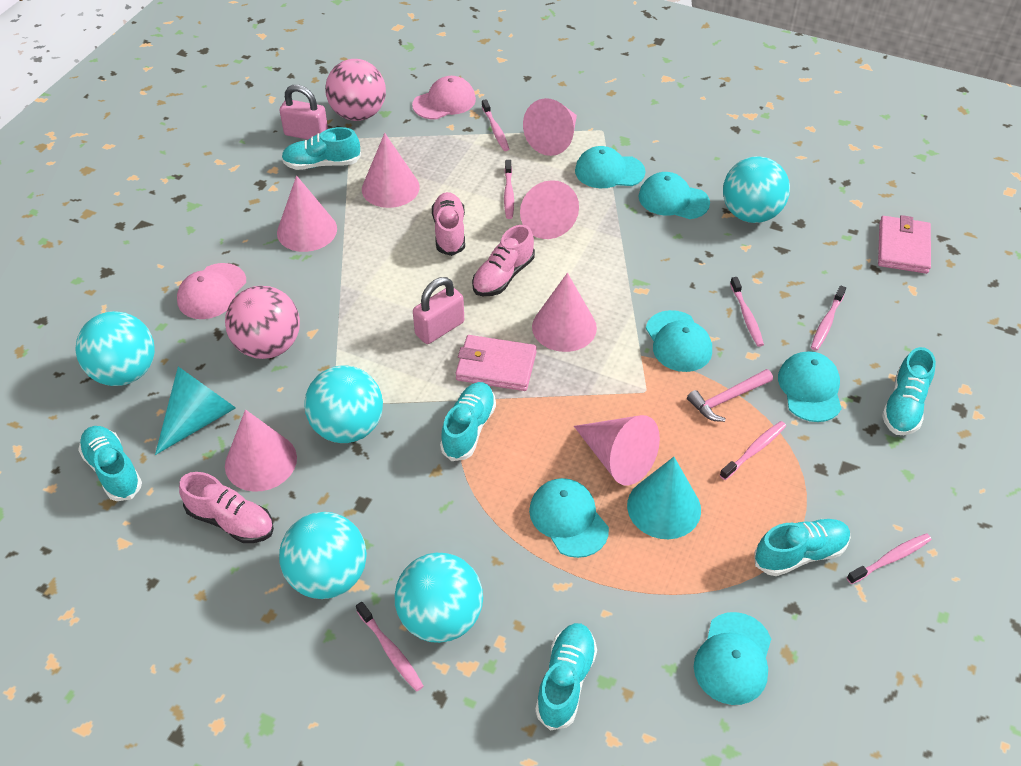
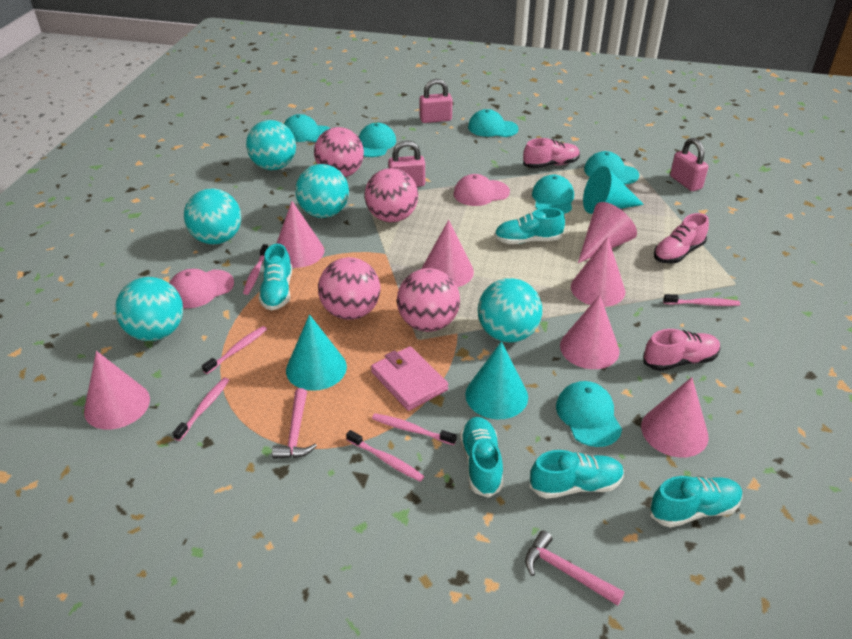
pink ball: [225,286,300,359] [325,59,386,121] = 2 -> [314,127,364,177] [318,257,380,320] [365,168,418,222] [397,268,460,332] = 4
pink hammer: [687,369,773,422] = 1 -> [272,388,317,459] [525,530,624,606] = 2
pink padlock: [279,85,328,140] [413,277,464,344] = 2 -> [388,140,425,187] [419,79,453,123] [670,138,708,191] = 3
pink toothbrush: [356,602,424,691] [482,99,509,151] [504,160,514,219] [720,421,786,480] [730,277,764,347] [811,286,846,351] [847,533,932,584] = 7 -> [173,378,229,441] [202,326,267,374] [243,244,268,295] [346,430,424,482] [372,413,457,445] [663,294,740,306] = 6
pink wallet: [455,335,537,391] [878,215,931,274] = 2 -> [371,346,448,411] = 1
turquoise cone: [155,367,236,455] [627,457,701,539] = 2 -> [286,314,347,391] [465,341,528,419] [583,166,644,214] = 3
turquoise shoe: [78,426,142,501] [281,127,361,170] [440,382,496,461] [535,623,597,731] [754,519,851,576] [882,347,936,435] = 6 -> [259,244,292,310] [460,417,503,498] [495,208,565,244] [529,450,624,499] [650,476,743,528] = 5

